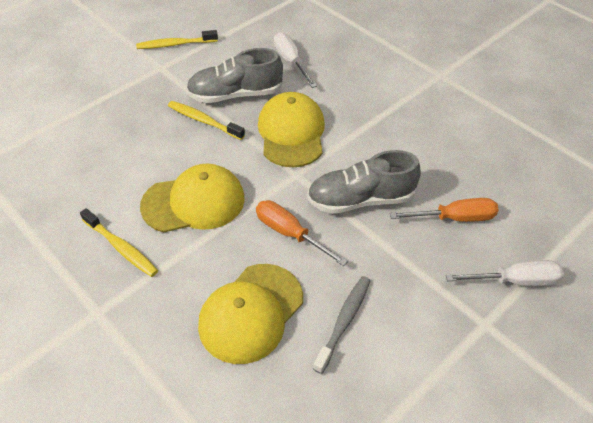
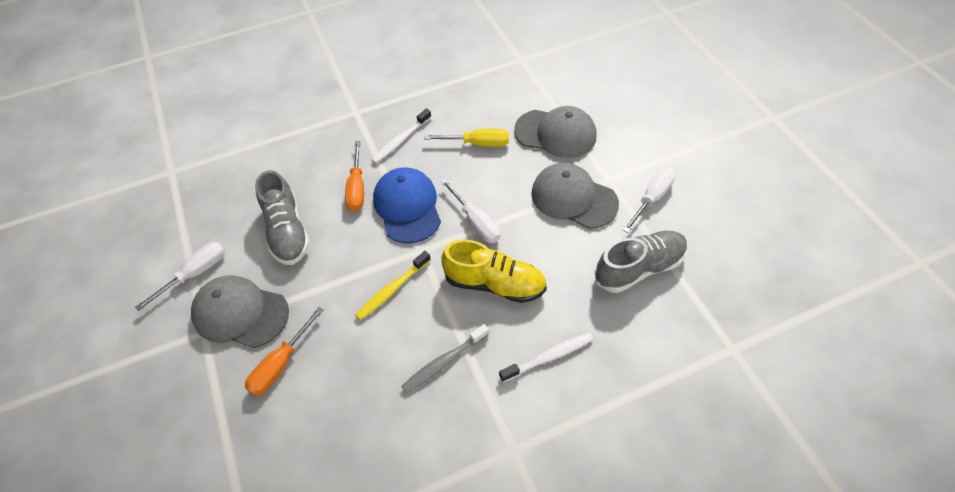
blue cap: none = 0 -> [373,167,441,244] = 1
grey cap: none = 0 -> [191,275,289,348] [514,106,596,158] [531,163,619,229] = 3
white screwdriver: [274,32,317,88] [446,260,564,286] = 2 -> [135,242,225,311] [441,179,500,243] [623,168,676,233] = 3
white toothbrush: none = 0 -> [371,109,431,164] [499,333,593,382] = 2
yellow cap: [140,163,245,233] [198,264,303,364] [258,92,325,167] = 3 -> none = 0
yellow screwdriver: none = 0 -> [424,129,509,147] = 1
yellow shoe: none = 0 -> [441,240,547,303] = 1
yellow toothbrush: [80,208,158,277] [136,30,218,49] [168,101,245,140] = 3 -> [355,251,431,320] = 1

